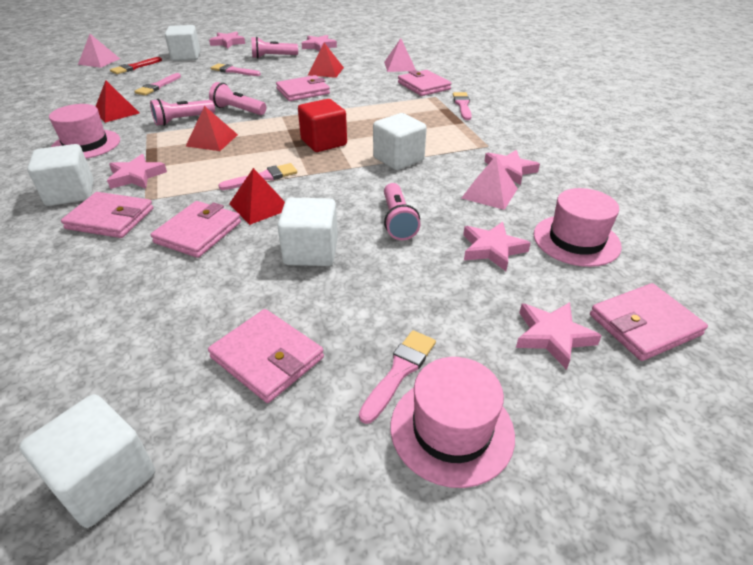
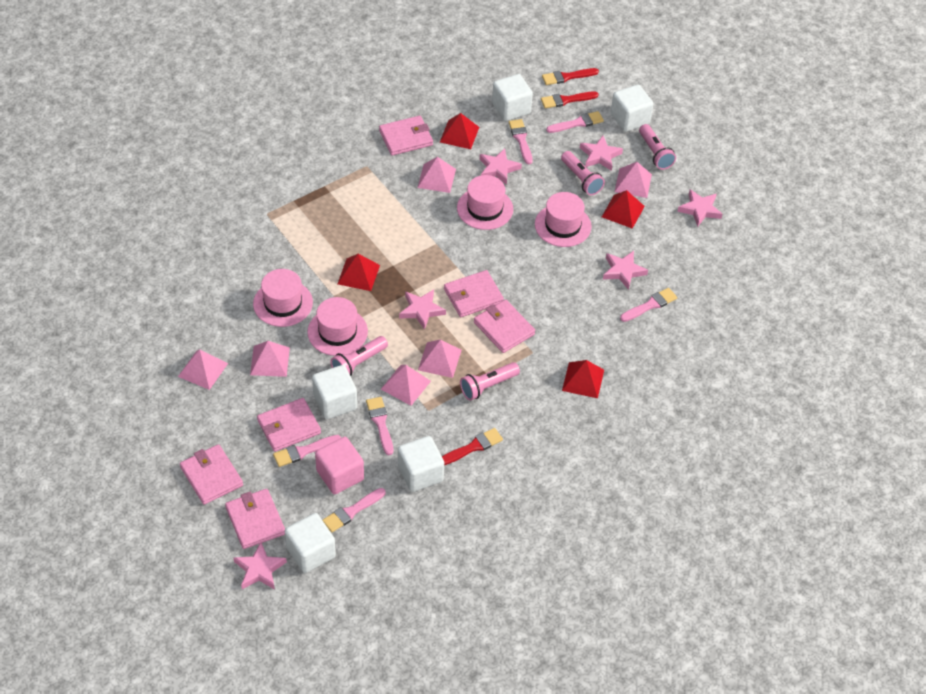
pink brush: [135,73,181,95] [211,64,261,76] [218,163,297,190] [359,330,436,424] [453,92,472,120] = 5 -> [273,435,341,467] [323,488,386,532] [366,397,393,455] [509,119,533,165] [546,111,604,133] [620,288,677,322] = 6
pink cube: none = 0 -> [315,437,364,494] = 1
pink hat: [49,104,120,159] [391,357,515,488] [534,188,622,267] = 3 -> [253,269,313,327] [307,297,368,356] [457,175,513,230] [535,192,592,247] = 4
pink pyramid: [78,34,120,68] [384,38,416,72] [462,156,518,210] = 3 -> [178,350,228,390] [250,341,290,377] [381,365,431,406] [417,157,456,193] [418,339,462,378] [615,162,652,198] = 6
red brush: [110,57,162,74] = 1 -> [442,428,503,465] [541,91,599,108] [542,68,599,85] = 3
red cube: [298,99,347,152] = 1 -> none = 0

